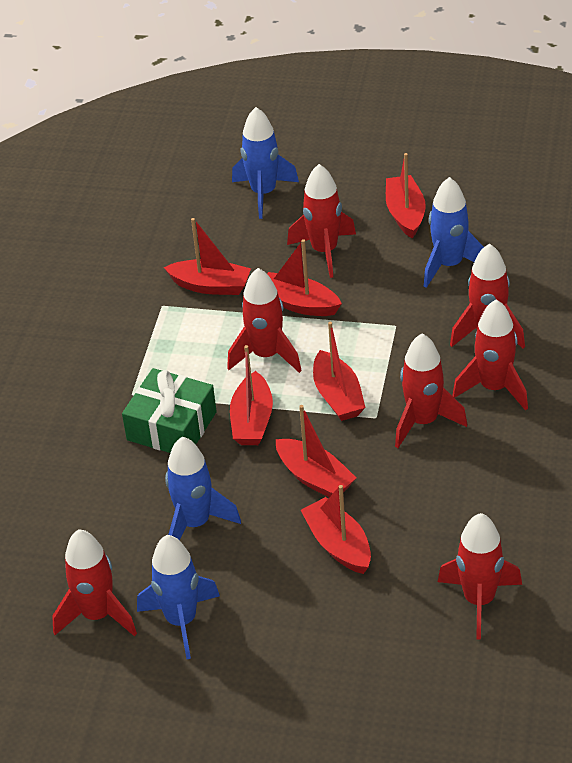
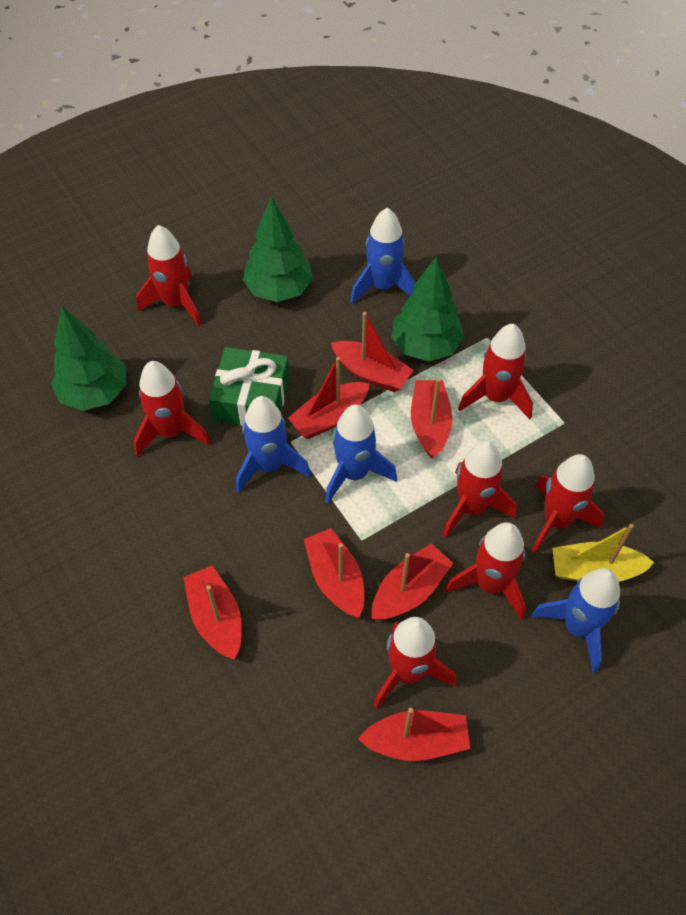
green tree: none = 0 -> [51,306,126,411] [242,196,313,302] [391,256,465,362] = 3
yellow boat: none = 0 -> [552,524,655,582] = 1

